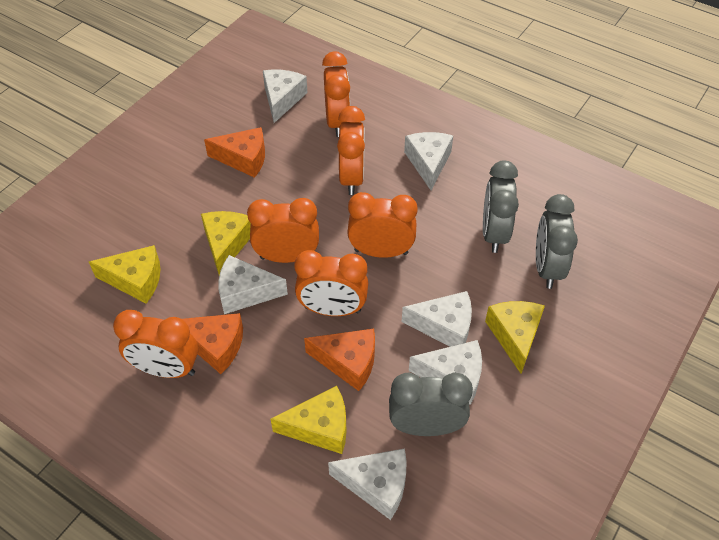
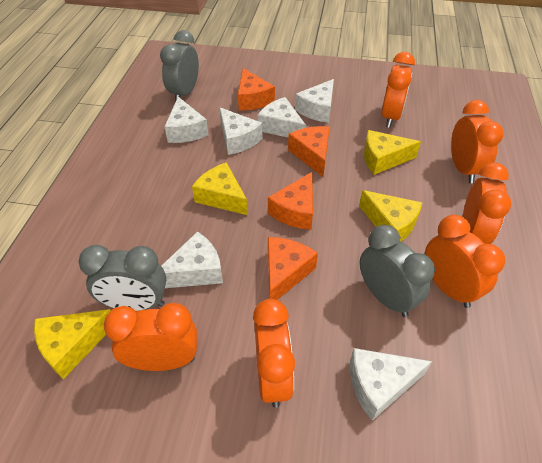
orange cheese: [182,313,243,374] [204,127,265,178] [304,329,375,391] = 3 -> [238,68,275,110] [268,172,313,230] [268,237,318,300] [288,126,330,177] = 4

